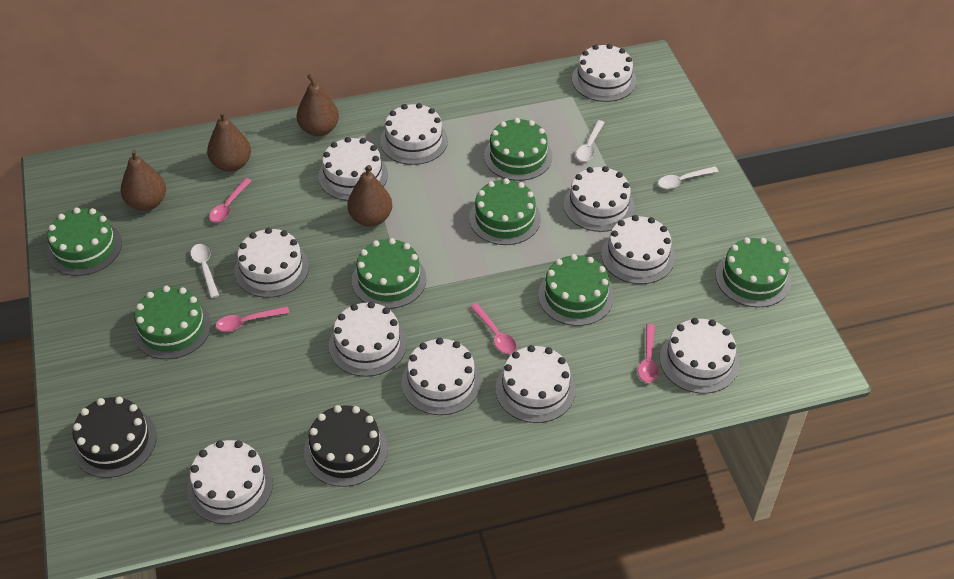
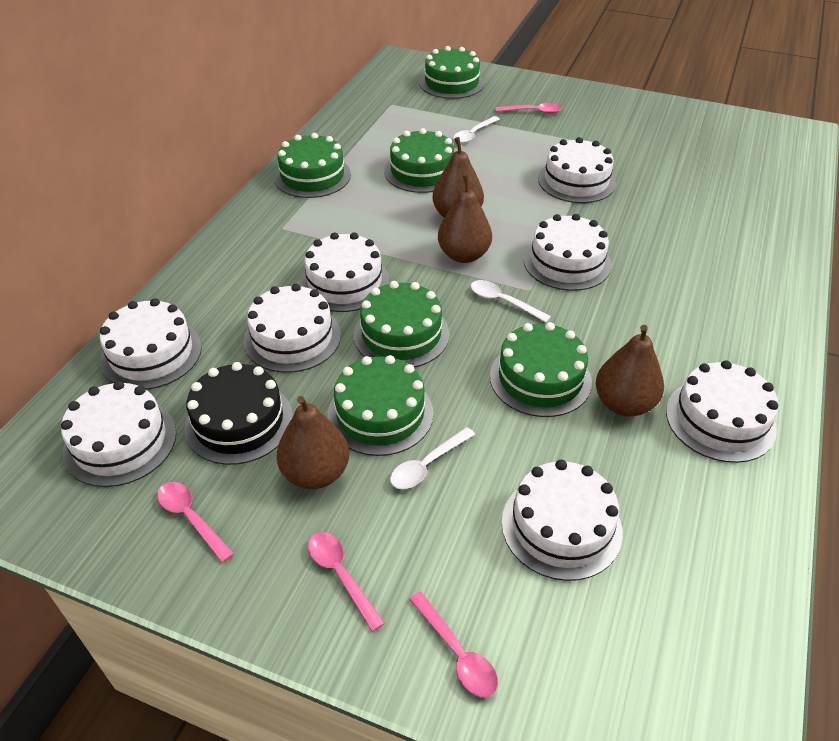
black cake: [72,397,157,478] [304,405,388,487] = 2 -> [184,362,293,465] = 1
green cake: [47,208,122,276] [133,286,211,359] [352,238,427,309] [469,178,541,245] [484,118,552,181] [538,254,614,326] [716,238,791,307] = 7 -> [274,133,351,198] [328,355,433,456] [354,281,450,367] [384,128,454,193] [420,46,484,99] [490,322,592,417] = 6
white cake: [187,440,273,524] [234,228,309,298] [318,137,388,201] [329,302,407,377] [380,103,448,165] [401,338,481,415] [495,345,576,423] [563,166,635,232] [572,44,637,102] [601,215,675,284] [660,318,739,394] = 11 -> [61,381,176,487] [100,298,202,390] [244,284,341,373] [300,232,389,312] [502,460,623,581] [523,214,611,291] [538,137,616,203] [666,360,778,463] = 8

